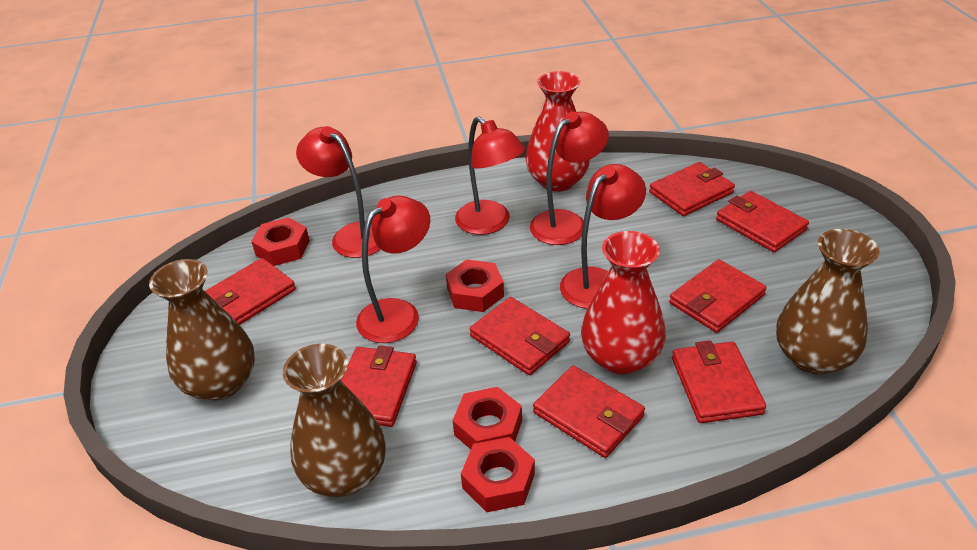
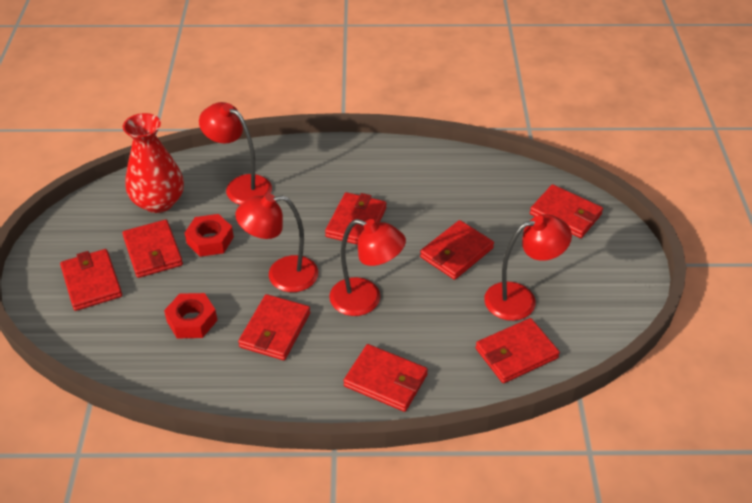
brown vase: [149,259,255,401] [283,344,386,497] [776,229,880,375] = 3 -> none = 0
red lamp: [296,126,381,258] [356,196,430,343] [455,116,525,235] [530,112,609,245] [560,164,646,309] = 5 -> [199,102,272,205] [235,194,318,292] [330,219,406,316] [484,214,572,321] = 4
red nut: [251,217,310,266] [446,260,504,312] [453,387,522,449] [461,437,535,512] = 4 -> [164,293,218,339] [185,214,234,257] = 2
red vase: [525,71,590,192] [581,231,666,374] = 2 -> [123,113,184,213] = 1

